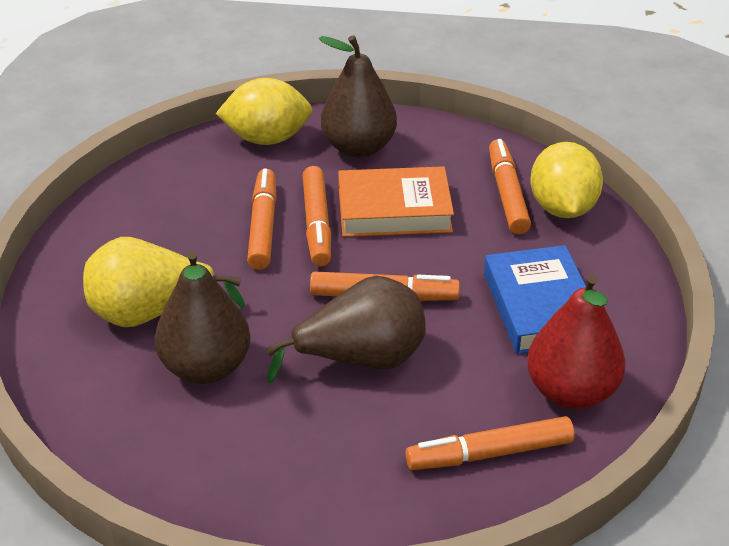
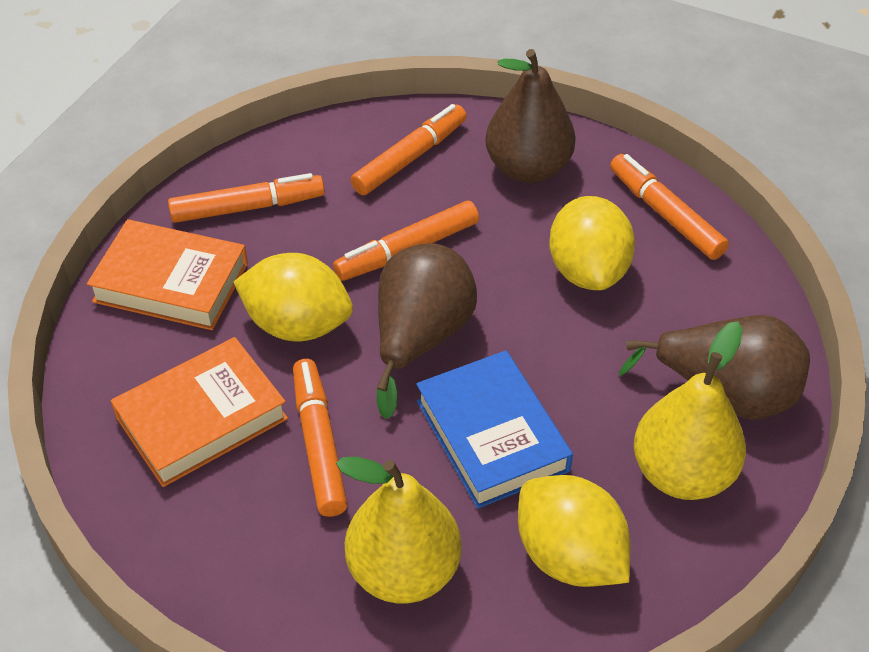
orange book: [338,166,454,237] = 1 -> [87,219,248,330] [111,337,288,487] = 2
red pear: [527,274,625,409] = 1 -> none = 0
yellow lemon: [216,78,312,145] [530,142,603,218] = 2 -> [234,253,353,342] [518,475,631,587] [549,196,635,290] = 3
yellow pear: [83,237,245,327] = 1 -> [336,457,462,603] [634,321,746,500] = 2

